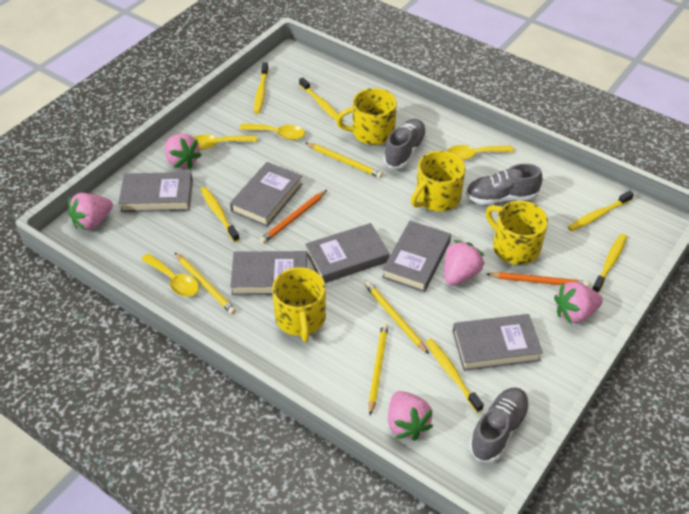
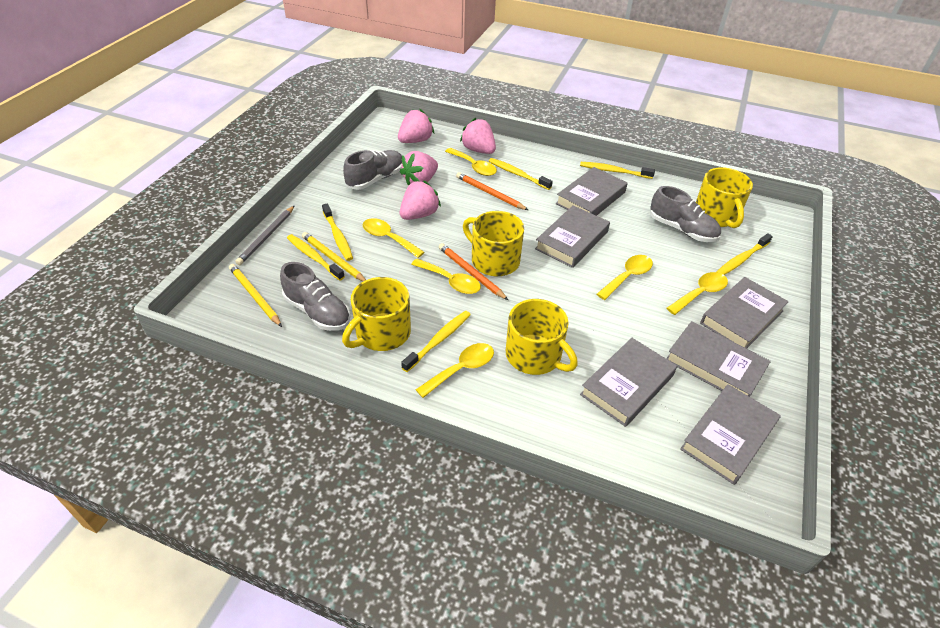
grey pencil: none = 0 -> [235,205,295,265] = 1
pink strawberry: [68,193,113,231] [165,133,202,169] [388,391,433,441] [444,240,484,286] [554,282,603,324] = 5 -> [398,109,434,143] [400,151,438,186] [400,180,441,220] [460,118,496,154] = 4
yellow pencil: [175,253,236,314] [306,143,383,178] [365,281,429,354] [368,323,388,416] = 4 -> [229,264,282,327] [302,232,366,281] = 2
yellow spoon: [141,254,199,297] [194,134,257,150] [239,123,305,140] [447,145,514,160] = 4 -> [363,218,425,258] [411,259,481,294] [415,343,494,398] [445,148,497,176] [597,255,653,300] [667,272,728,315] = 6

